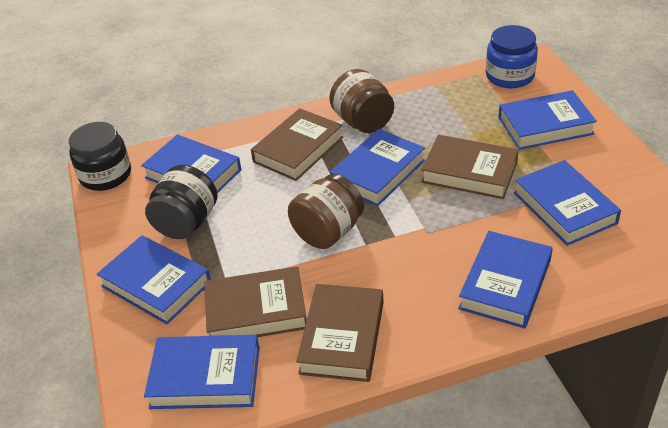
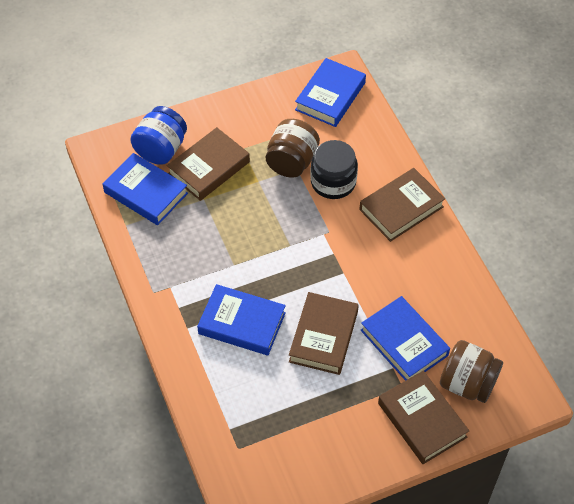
black jar: [69,122,131,191] [145,165,218,239] = 2 -> [310,140,358,199] = 1
blue book: [97,235,211,325] [141,135,241,193] [144,335,260,409] [330,129,425,206] [458,231,553,329] [498,90,597,150] [514,160,621,246] = 7 -> [103,153,188,225] [197,284,286,355] [295,58,366,127] [361,296,450,381] = 4

